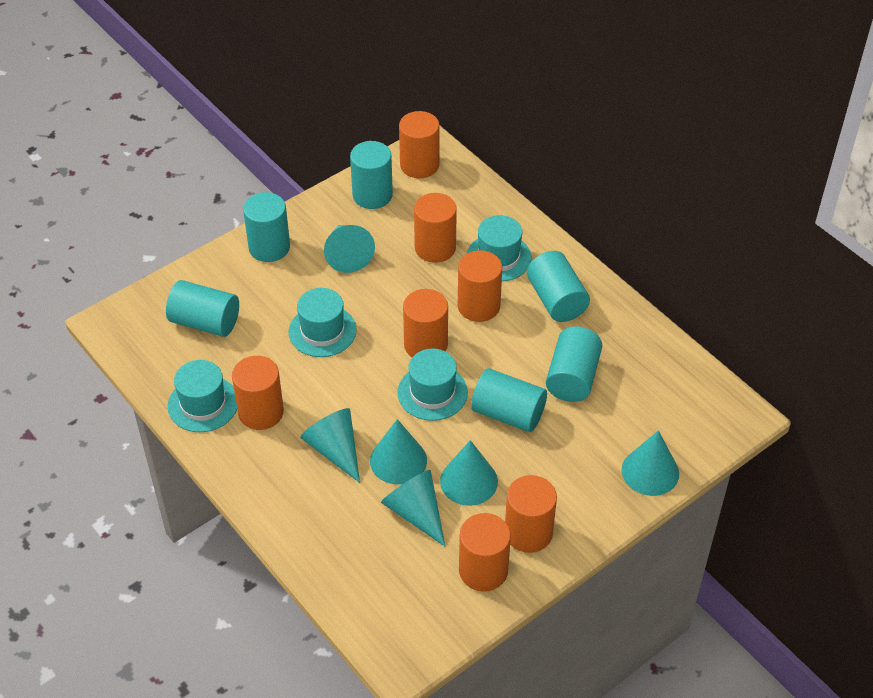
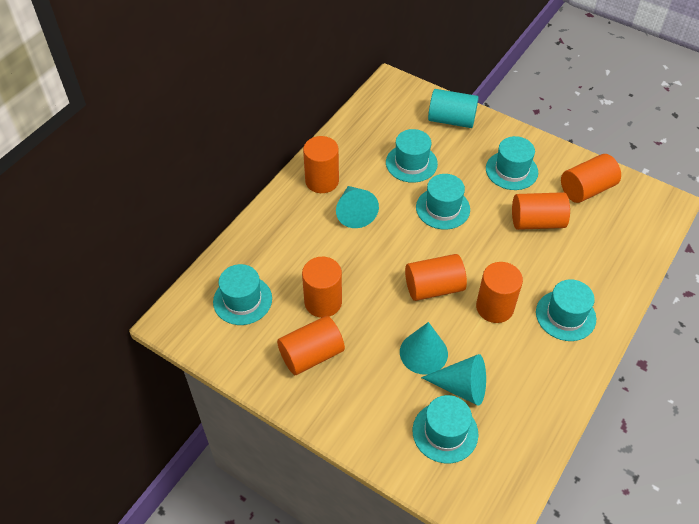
turquoise cone: [300,408,360,483] [324,225,375,273] [370,419,427,484] [381,470,446,547] [440,440,498,506] [622,430,679,496] = 6 -> [336,186,379,228] [400,322,448,375] [421,354,486,406] = 3
turquoise cylinder: [166,280,239,337] [243,192,290,262] [350,141,393,209] [471,368,547,432] [527,251,590,322] [546,326,602,402] = 6 -> [428,89,479,128] = 1
turquoise hat: [168,360,237,432] [289,288,357,357] [397,349,468,421] [467,215,531,282] = 4 -> [213,264,272,325] [386,129,438,183] [413,395,478,463] [416,174,470,230] [486,136,538,190] [536,279,596,341] = 6

